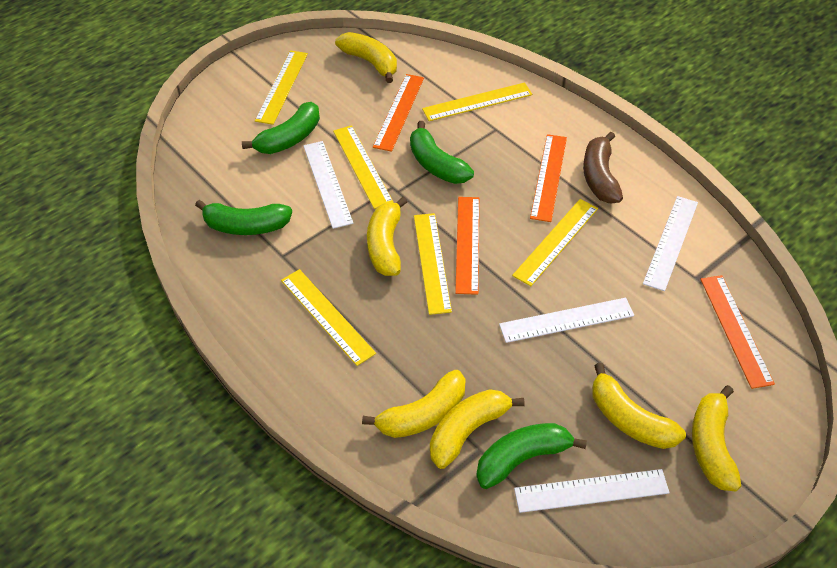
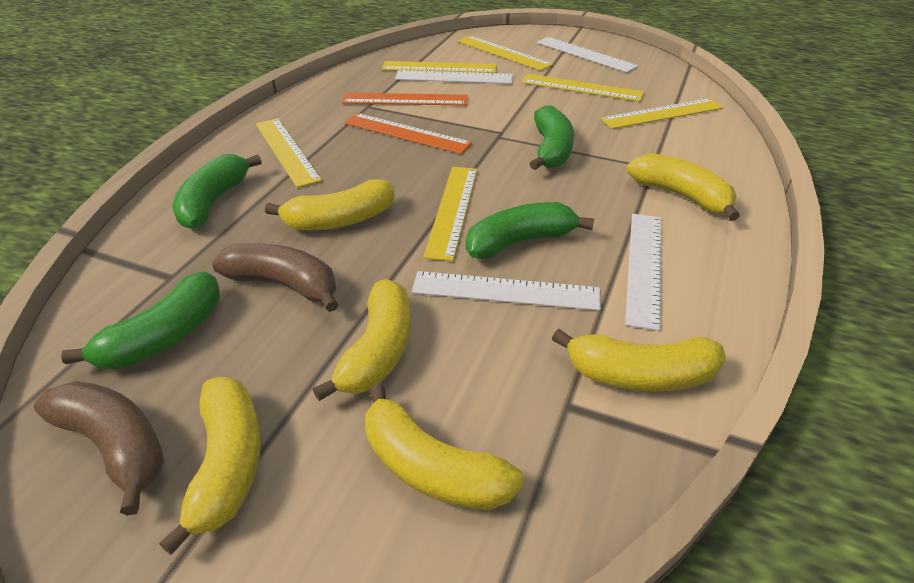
brown banana: [583,132,623,203] = 1 -> [34,381,165,516] [212,243,338,312] = 2
orange ruler: [373,74,424,152] [455,197,479,295] [530,134,567,222] [700,275,775,389] = 4 -> [342,93,467,106] [344,113,472,154] = 2

